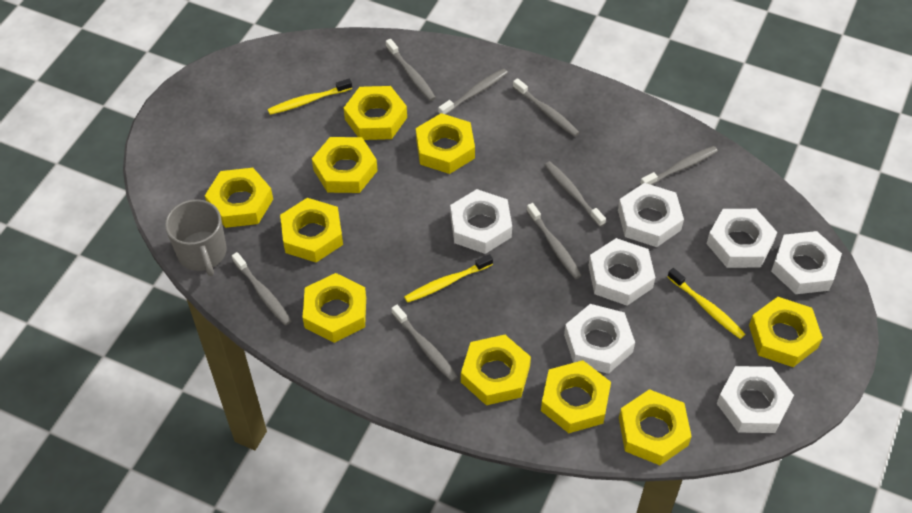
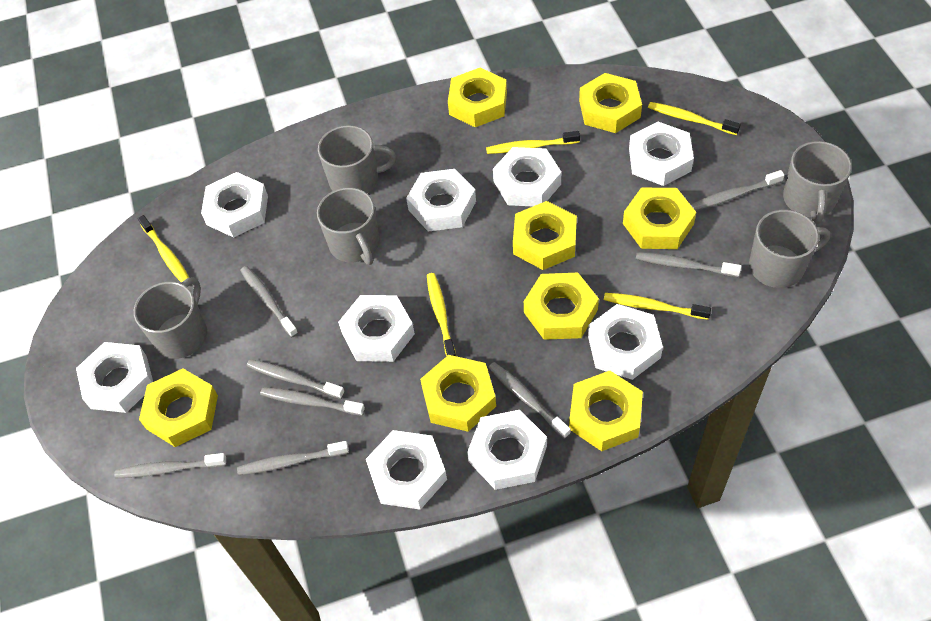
grey mug: [165,199,227,276] = 1 -> [134,277,207,359] [317,187,380,265] [318,125,396,193] [749,210,830,288] [783,141,852,224] = 5
white nut: [450,189,512,254] [564,304,635,374] [588,238,655,306] [618,183,684,247] [706,209,777,268] [717,366,794,433] [771,231,842,294] = 7 -> [76,342,153,413] [201,172,268,238] [338,295,415,362] [366,430,447,510] [406,169,476,232] [467,410,547,490] [493,147,561,206] [588,304,663,380] [629,122,694,186] = 9
yellow nut: [205,168,273,228] [280,198,343,262] [302,273,366,343] [312,137,378,193] [344,86,407,140] [416,113,475,174] [461,335,531,405] [541,360,611,433] [619,389,692,465] [749,297,823,367] = 10 -> [139,369,218,447] [420,355,496,432] [448,68,507,127] [513,201,577,270] [524,273,599,340] [569,371,643,451] [579,73,642,133] [623,188,696,249] = 8
yellow toothbrush: [268,79,352,115] [404,254,493,303] [668,268,745,339] = 3 -> [138,215,189,283] [427,273,456,356] [486,131,580,154] [604,293,711,320] [648,102,741,135] = 5

